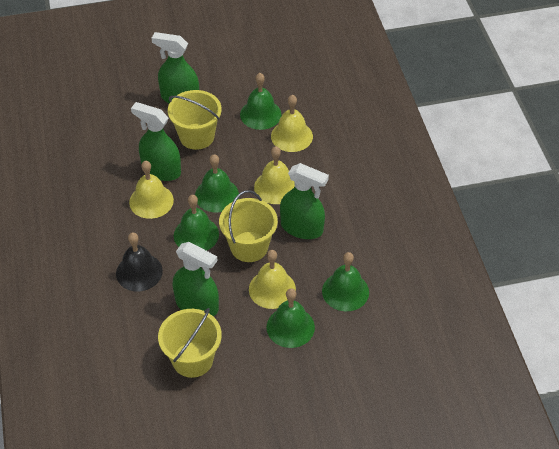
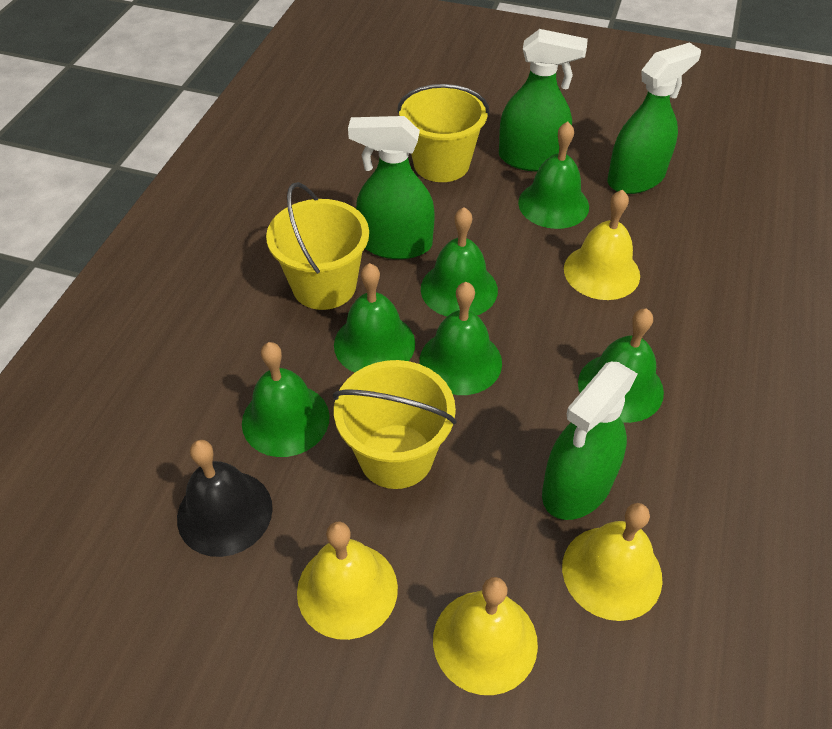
green bell: [174,195,219,251] [195,154,239,212] [240,73,282,130] [266,288,315,348] [322,252,369,311] = 5 -> [242,342,330,457] [334,263,415,373] [419,282,502,395] [421,207,498,316] [518,122,589,229] [578,308,664,423] = 6

